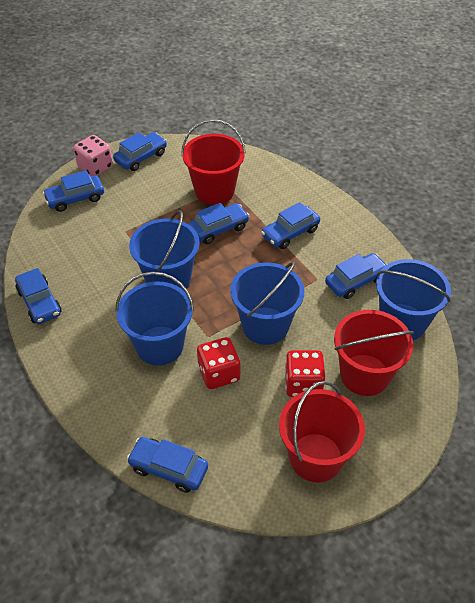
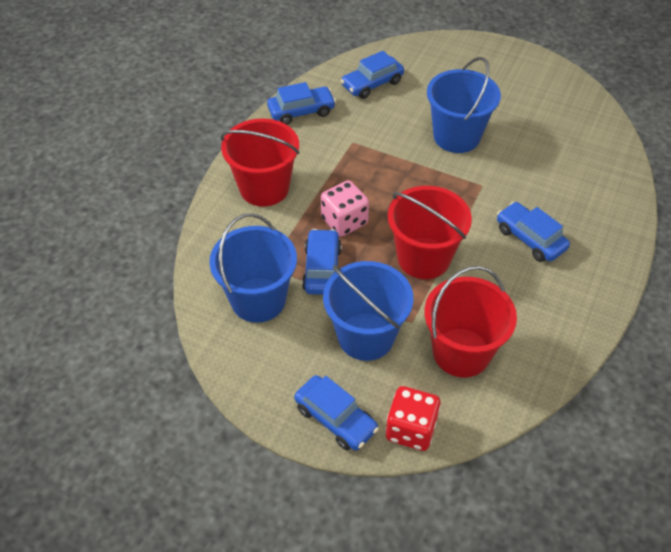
blue bucket: [115,272,194,366] [129,210,200,289] [230,262,304,345] [376,259,451,340] = 4 -> [209,213,297,323] [323,261,414,361] [427,57,501,153] = 3
blue car: [15,268,62,324] [43,170,104,212] [113,132,167,171] [127,437,208,493] [188,203,249,244] [261,202,320,249] [325,253,387,299] = 7 -> [267,82,336,125] [294,375,379,451] [302,229,342,295] [341,51,404,99] [497,202,570,262] = 5
red dice: [197,337,240,389] [285,350,325,397] = 2 -> [386,386,441,451] = 1

